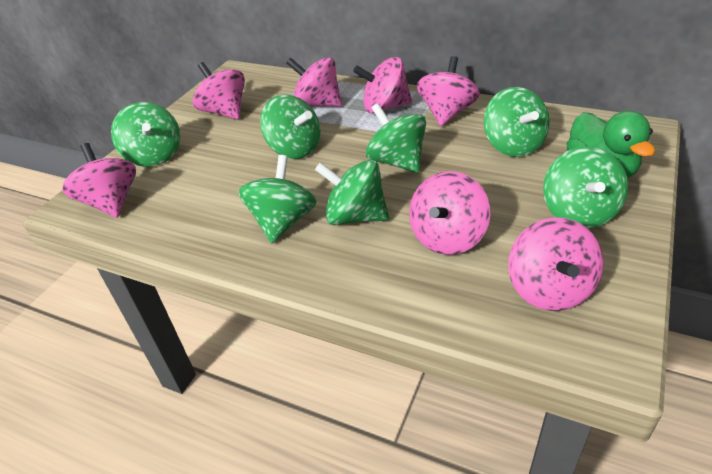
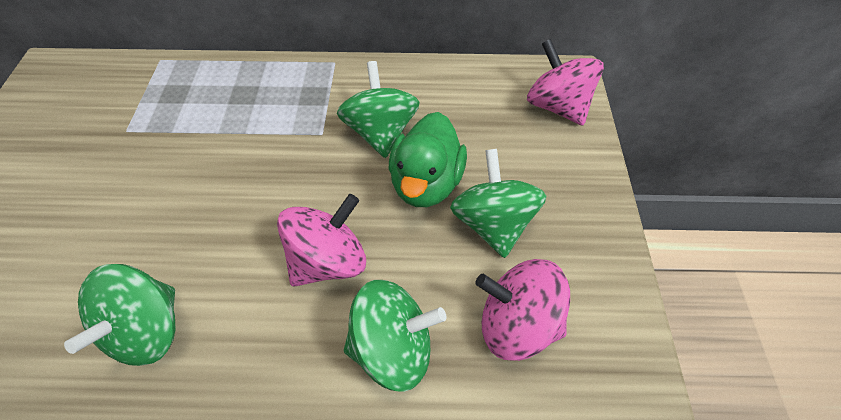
green spinning top: [111,102,180,167] [238,155,317,243] [260,95,320,159] [315,160,389,225] [366,103,426,173] [484,87,550,157] [543,146,628,228] = 7 -> [64,264,175,366] [337,61,419,158] [344,280,447,392] [450,149,547,258] = 4
pink spinning top: [62,143,136,218] [193,62,245,119] [287,57,342,106] [353,57,412,113] [409,171,491,255] [417,56,480,126] [508,217,604,311] = 7 -> [277,194,366,287] [476,259,570,361] [527,39,604,125] = 3

